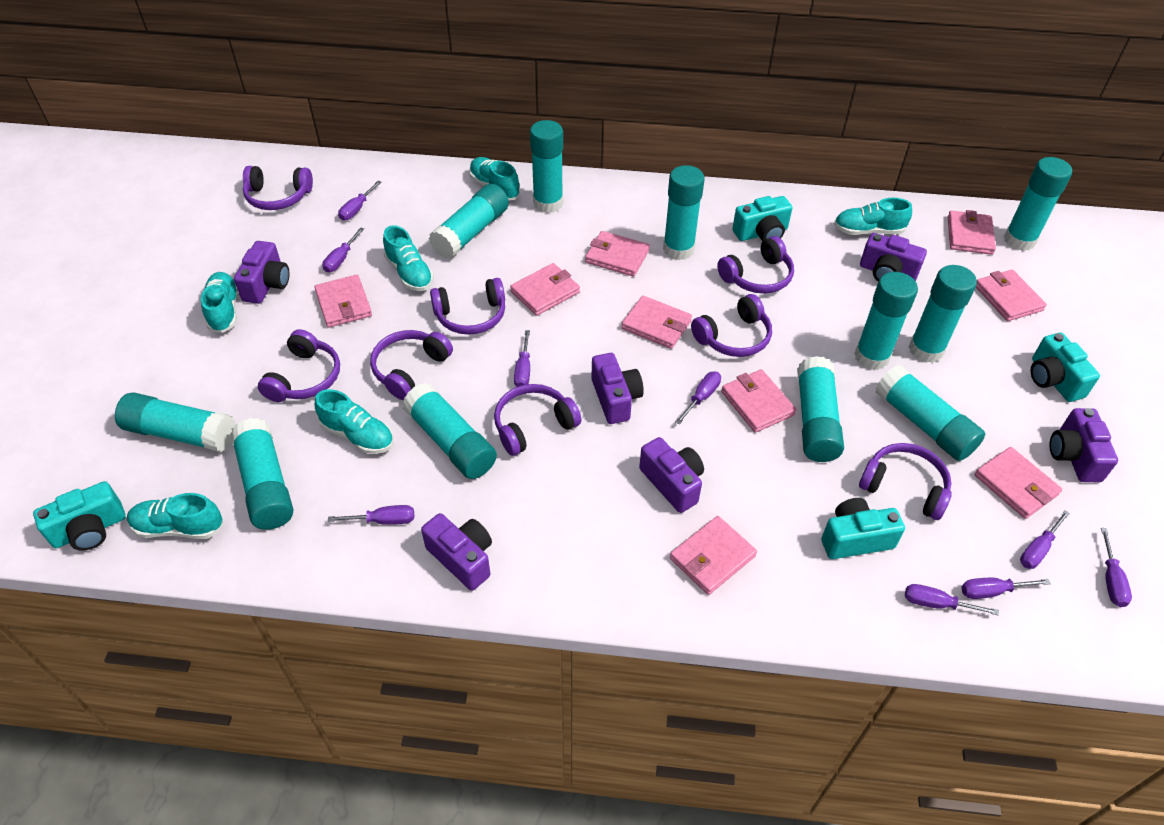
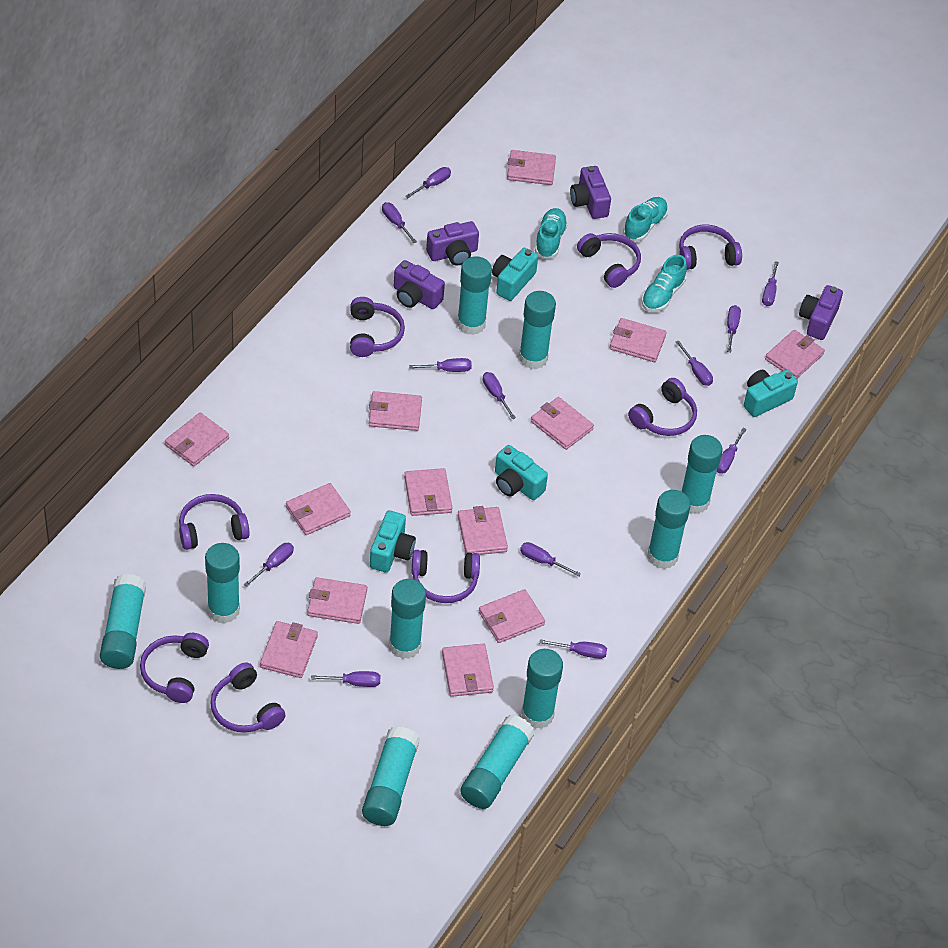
pink wallet: [314,275,372,328] [510,263,580,316] [585,231,650,277] [622,296,692,349] [670,516,757,595] [721,369,796,433] [948,210,996,255] [975,447,1062,519] [976,270,1047,321] = 9 -> [165,413,229,466] [260,621,318,678] [286,483,351,535] [307,577,367,624] [369,391,422,431] [404,468,453,516] [442,644,494,697] [458,506,508,555] [479,589,545,643] [507,150,556,185] [531,397,594,450] [609,318,667,362] [765,330,825,379] = 13
purple camera: [234,241,290,304] [421,513,492,591] [591,353,644,424] [639,437,704,513] [860,233,927,281] [1050,408,1118,482] = 6 -> [394,260,445,309] [426,221,479,266] [570,166,611,219] [799,285,843,340] = 4
purple screwdriver: [322,227,364,273] [328,505,414,525] [338,181,381,220] [514,330,530,387] [675,371,721,424] [905,584,999,616] [962,578,1051,599] [1020,510,1070,569] [1101,528,1132,607] = 9 -> [244,543,294,587] [311,671,380,687] [382,202,417,243] [405,167,451,198] [409,358,472,372] [482,372,516,419] [520,542,581,577] [539,639,607,659] [676,341,713,386] [717,428,747,474] [727,305,741,352] [762,261,779,306] = 12
turquoise glue stick: [115,392,235,452] [230,418,293,530] [402,383,497,479] [429,184,509,259] [530,120,563,213] [663,165,705,260] [797,356,844,462] [854,272,918,370] [876,365,985,461] [909,265,977,363] [1004,157,1072,251] = 11 -> [100,574,146,669] [205,543,240,623] [362,726,420,826] [389,579,426,659] [457,256,492,335] [460,715,535,809] [519,291,556,369] [521,649,563,729] [647,490,691,569] [681,435,723,514] = 10
turquoise shoe: [127,493,223,539] [201,272,238,333] [315,389,393,454] [383,225,434,291] [469,157,520,201] [834,198,912,235] = 6 -> [535,208,568,259] [623,197,668,242] [641,255,687,312] = 3

